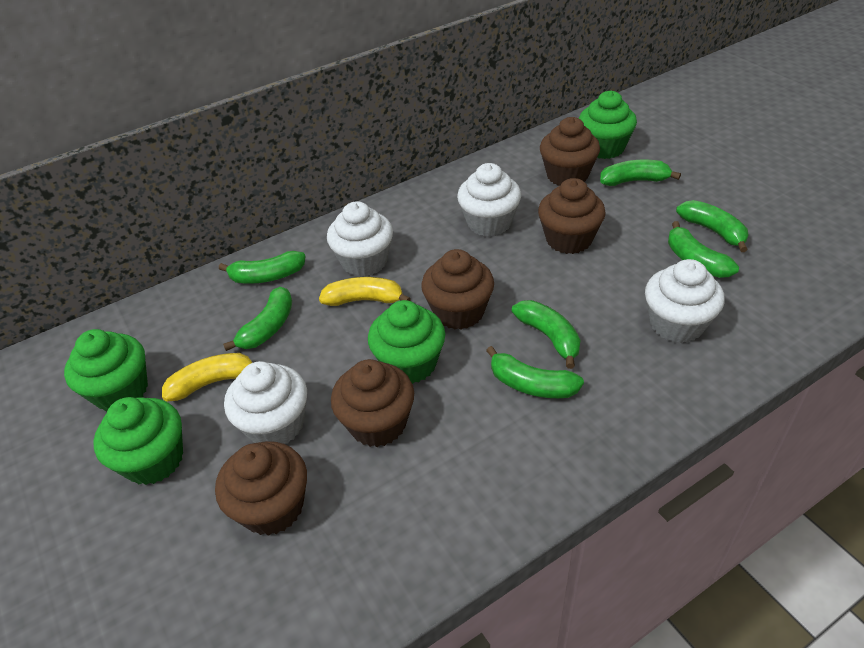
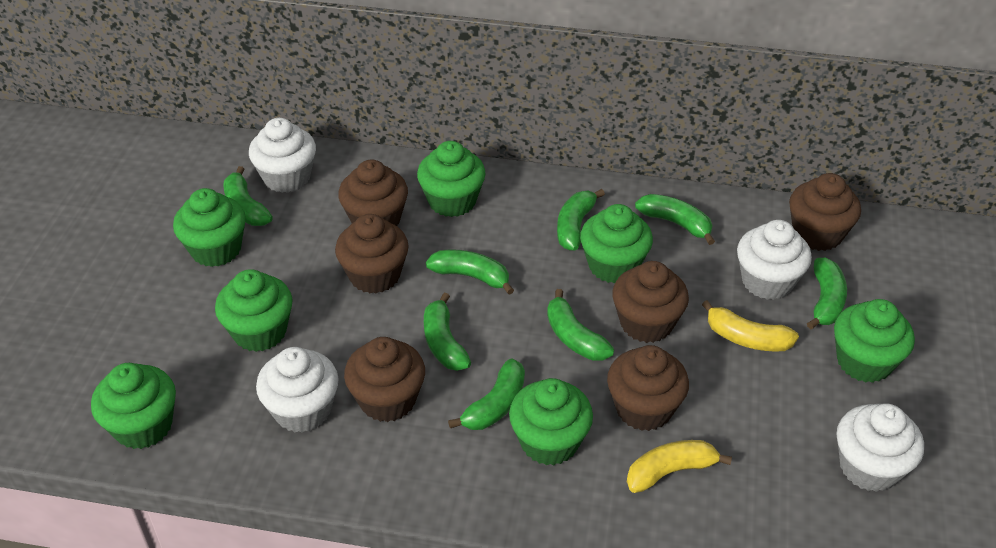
brown cupcake: [215,441,307,536] [331,359,414,447] [421,249,494,330] [538,178,606,254] [540,117,600,186] = 5 -> [335,214,409,294] [338,159,408,226] [344,337,425,422] [607,345,689,431] [612,261,689,343] [789,173,861,251] = 6
green banana: [219,251,305,284] [223,287,292,351] [486,346,584,398] [512,300,580,369] [600,160,681,186] [668,221,739,278] [676,200,748,252] = 7 -> [224,166,273,226] [424,292,471,371] [426,250,514,295] [448,358,525,430] [547,289,614,361] [557,189,605,251] [635,194,715,245] [807,258,847,329] = 8
green cupcake: [64,329,148,411] [93,397,183,485] [368,300,445,384] [579,91,637,159] = 4 -> [91,363,176,449] [173,188,246,267] [215,269,293,352] [417,141,486,217] [509,378,593,465] [580,204,653,283] [834,299,915,383] = 7

